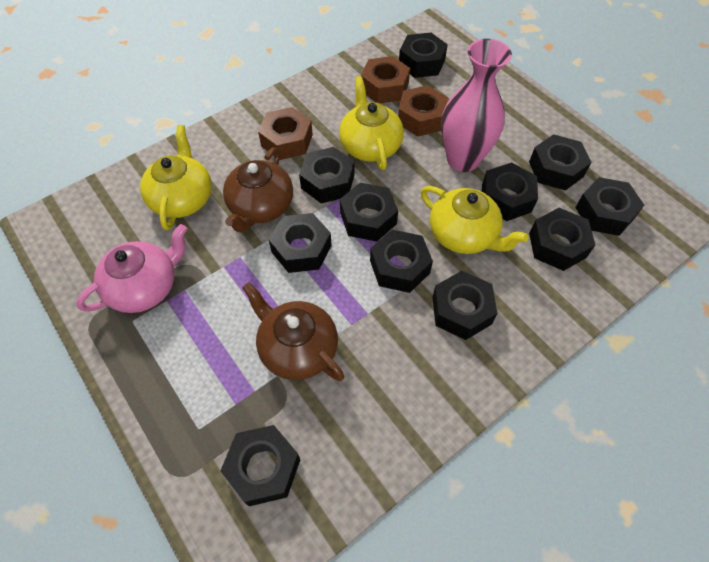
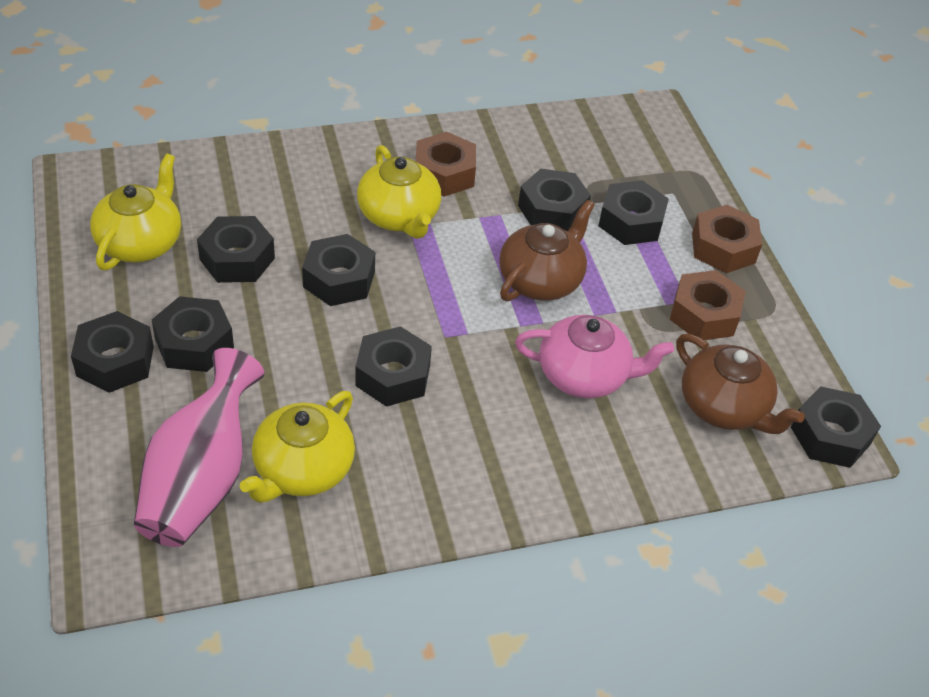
black nut: [220,425,300,506] [268,213,332,273] [299,147,354,203] [340,183,398,242] [370,230,433,293] [399,32,448,78] [432,271,497,340] [482,162,538,221] [529,134,592,191] [529,208,595,271] [575,177,644,236] = 11 -> [71,311,154,393] [152,296,234,372] [197,216,275,283] [302,234,375,306] [355,326,432,407] [518,169,591,231] [598,180,669,245] [791,386,881,468] = 8

